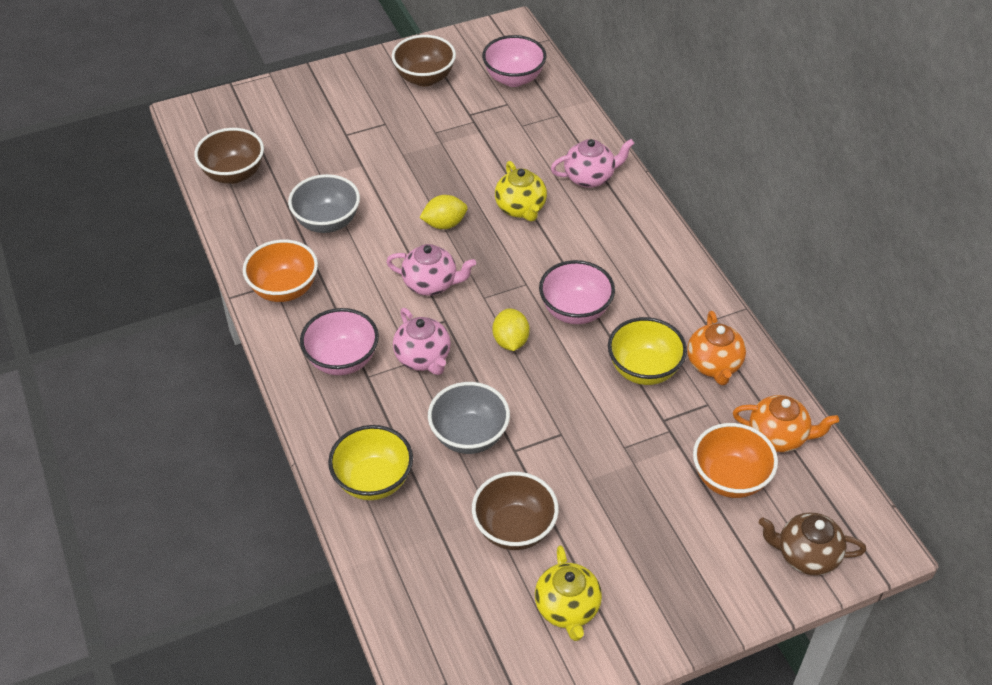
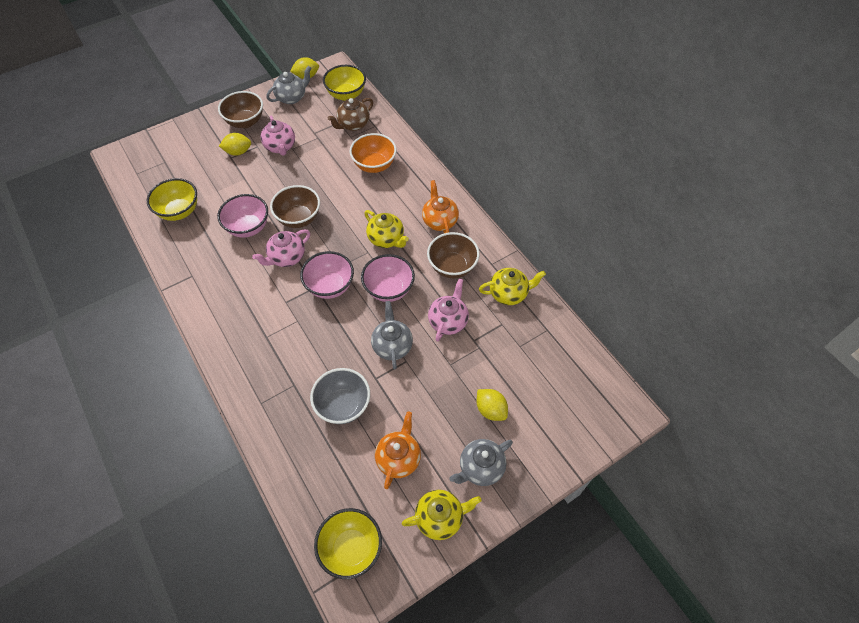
grey bowl: [288,174,360,233] [428,382,510,454] = 2 -> [310,368,370,424] = 1
grey teapot: none = 0 -> [266,66,311,104] [371,301,413,370] [449,439,513,486] = 3
orange bowl: [243,239,318,302] [693,423,778,498] = 2 -> [350,133,397,173] = 1
yellow bowl: [328,425,413,500] [608,317,687,385] = 2 -> [147,178,197,221] [314,508,382,579] [323,65,366,101] = 3
yellow lemon: [419,195,468,229] [493,308,530,351] = 2 -> [219,133,251,156] [290,57,319,79] [477,389,508,421] = 3
yellow teapot: [495,161,547,222] [535,545,602,641] = 2 -> [364,210,409,248] [402,490,481,540] [479,268,546,305] = 3

